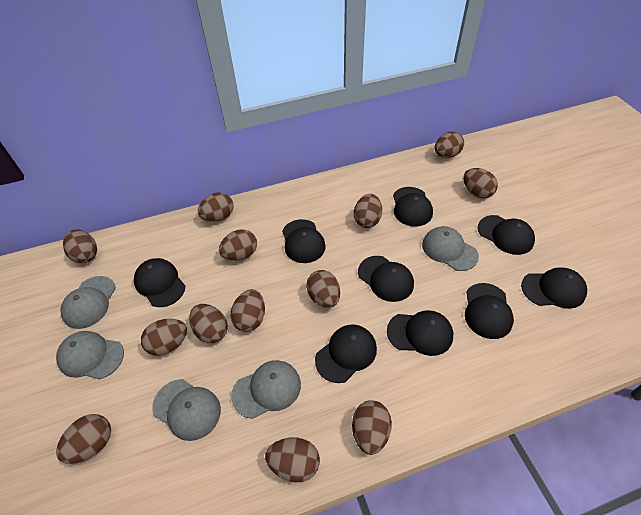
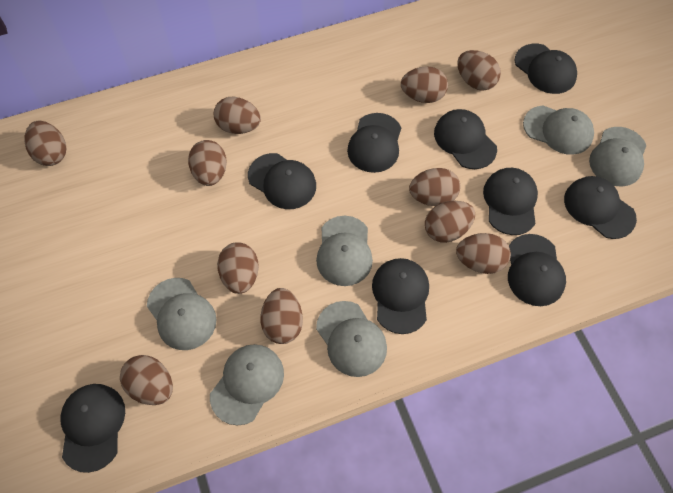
brown egg: [56,414,111,464] [63,229,97,263] [141,319,187,356] [189,304,228,343] [198,192,234,222] [219,229,257,261] [231,289,265,332] [265,437,320,482] [306,270,340,308] [352,400,392,455] [354,194,382,228] [434,131,464,158] [463,168,498,198] = 13 -> [24,121,66,166] [120,355,173,405] [188,140,227,186] [214,97,261,134] [217,242,259,294] [260,288,303,344] [401,66,448,103] [409,168,460,206] [425,201,475,243] [456,233,511,274] [457,50,501,91] = 11
grey cap: [56,331,124,380] [61,276,116,329] [152,379,221,441] [231,360,301,419] [422,226,479,271] = 5 -> [147,278,217,350] [210,344,284,426] [316,216,373,286] [316,301,387,377] [523,105,594,155] [589,127,647,186] = 6

